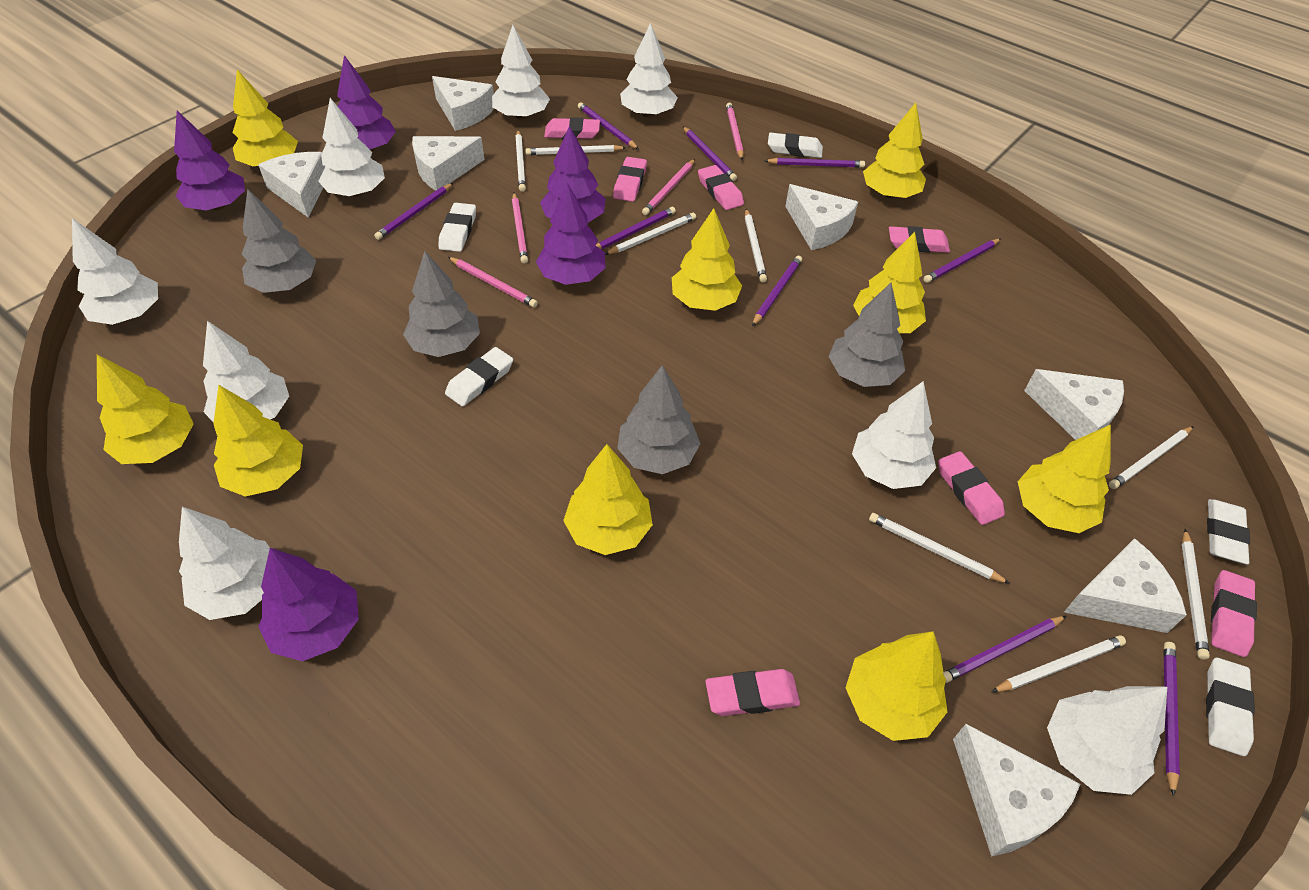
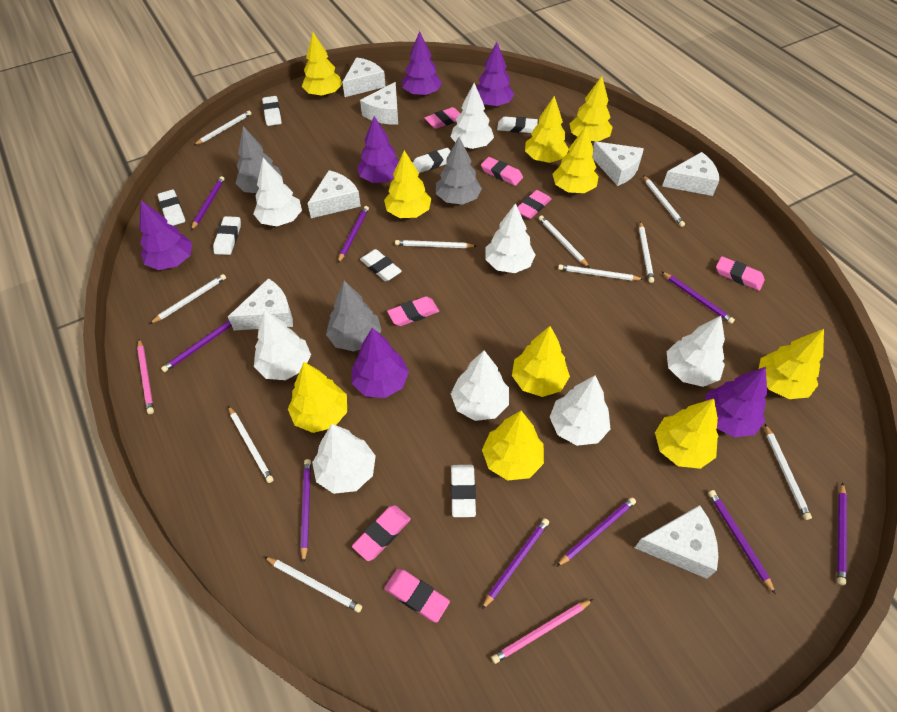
grey tree: [242,189,316,293] [403,251,480,357] [617,365,700,474] [828,283,905,387] = 4 -> [236,126,282,193] [326,281,382,351] [436,137,482,205] = 3
pink pencil: [448,257,538,308] [512,193,528,264] [642,159,695,215] [726,103,744,160] = 4 -> [137,339,154,414] [491,599,593,664] = 2
purple tree: [174,111,245,210] [258,548,359,661] [337,55,396,151] [536,183,606,285] [540,126,606,223] = 5 -> [139,200,192,270] [352,328,409,398] [357,116,399,183] [402,31,442,96] [476,42,515,107] [705,367,767,437] = 6
white eraser: [438,203,476,252] [445,347,513,407] [768,132,823,158] [1206,657,1255,756] [1207,499,1250,564] = 5 -> [158,190,185,226] [213,216,241,255] [262,96,282,126] [360,249,402,282] [413,148,450,173] [451,465,476,517] [497,117,538,133] = 7
white pencil: [516,130,526,192] [525,145,626,155] [605,213,696,255] [745,209,767,282] [869,513,1010,584] [991,635,1126,692] [1109,426,1194,489] [1182,529,1210,660] = 8 -> [150,274,226,324] [193,111,251,146] [228,406,274,483] [264,557,362,613] [395,240,476,248] [539,215,590,268] [558,264,644,281] [639,221,654,283] [643,175,685,227] [765,424,812,520] = 10
yellow tree: [97,354,194,464] [213,385,303,497] [232,70,298,166] [563,444,653,555] [672,208,742,311] [846,631,948,741] [853,232,926,333] [863,103,926,198] [1018,424,1111,533] = 9 -> [288,362,347,433] [302,32,342,97] [384,150,432,218] [482,411,544,480] [512,326,570,397] [525,96,569,163] [552,126,599,193] [569,76,613,141] [655,399,719,469] [759,329,824,399] = 10

